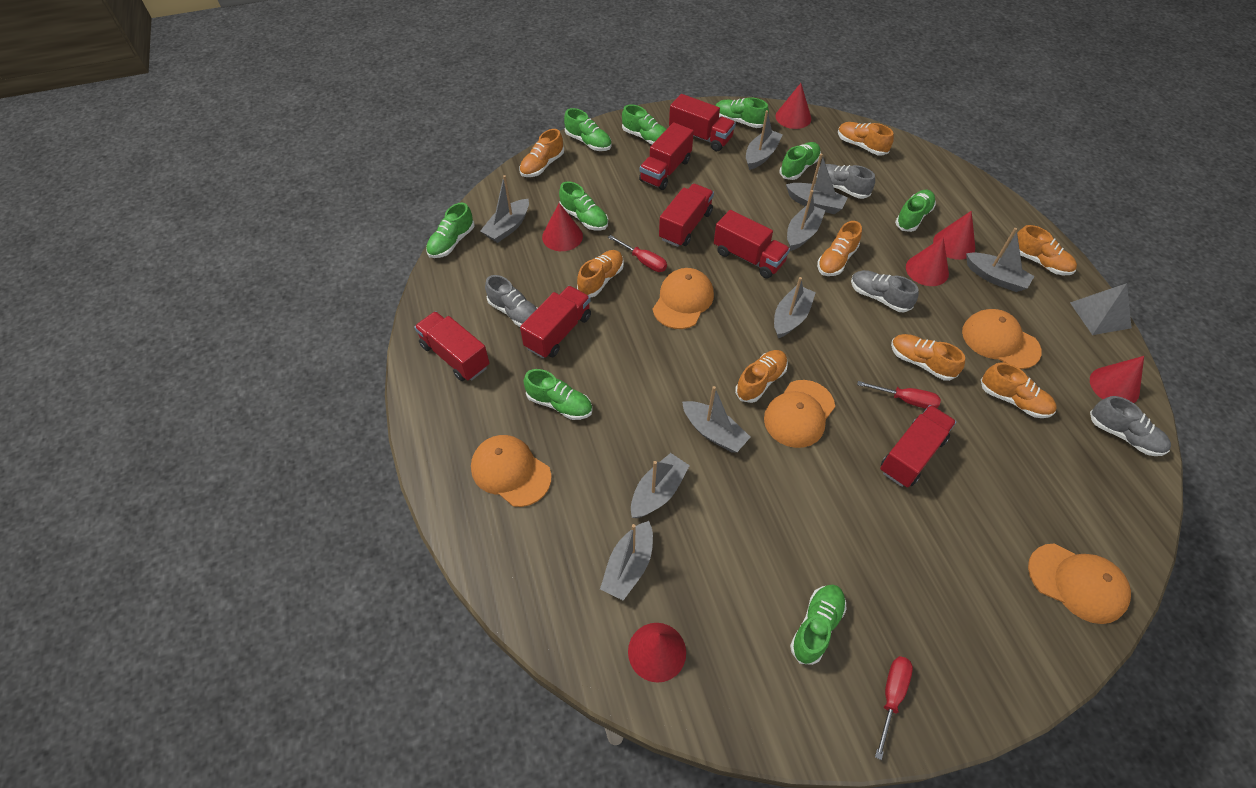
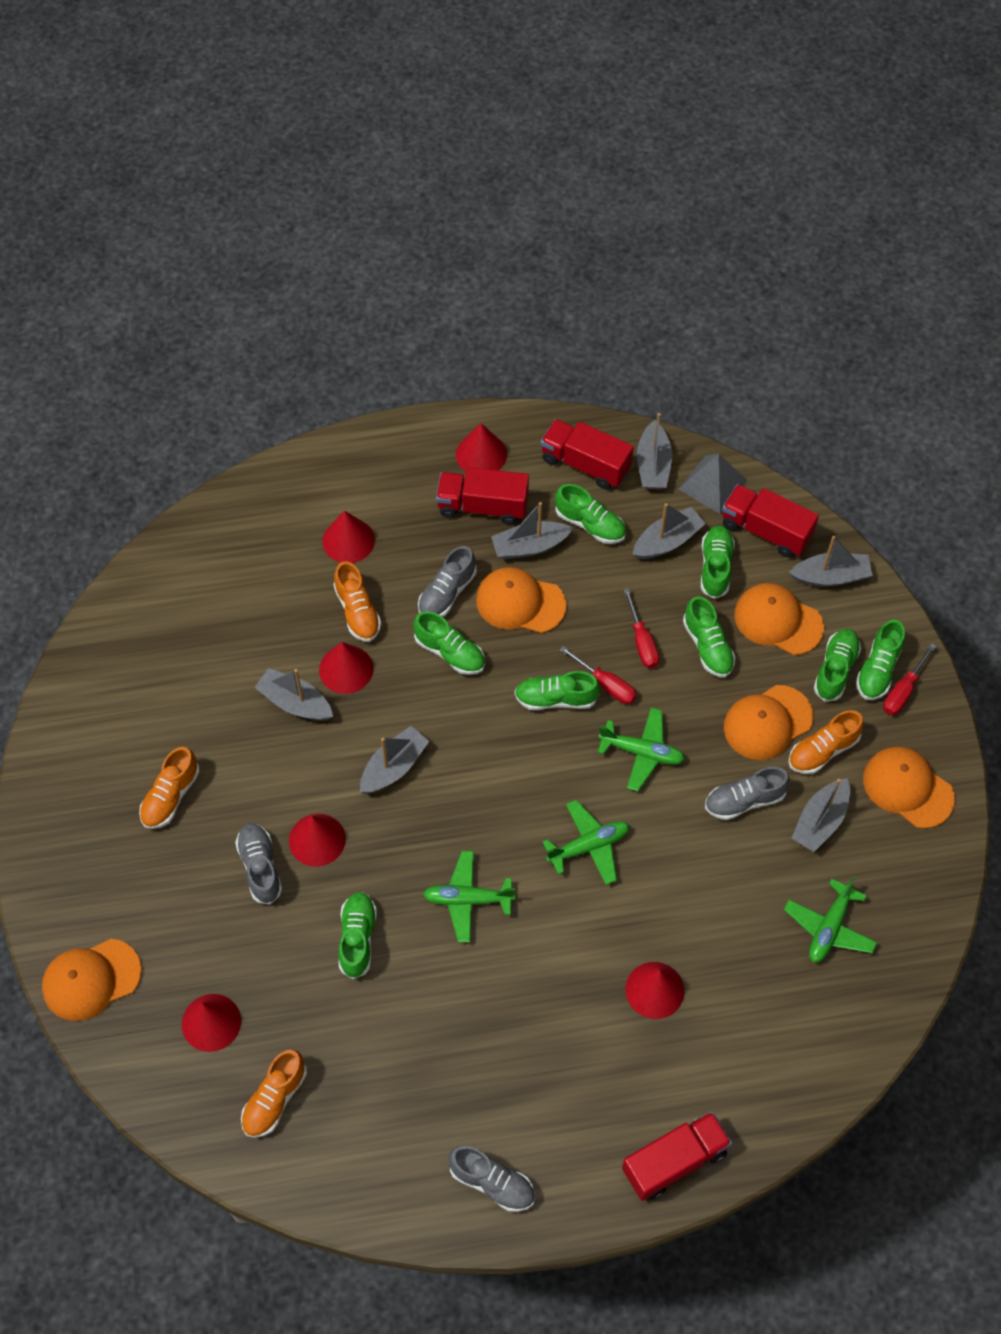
green plane: none = 0 -> [423,851,515,942] [543,800,630,885] [598,707,685,791] [784,876,877,962] = 4
green shoe: [426,203,474,258] [524,369,593,420] [559,181,608,231] [564,108,611,151] [622,105,666,145] [716,97,769,128] [780,142,821,180] [790,585,847,665] [895,190,936,232] = 9 -> [338,892,377,979] [413,611,485,675] [514,671,600,710] [555,484,626,544] [683,596,736,677] [701,525,735,599] [814,629,861,702] [856,619,905,700] = 8
grey boat: [480,175,529,243] [600,521,653,600] [631,453,690,518] [682,386,750,453] [746,110,783,170] [774,277,816,338] [786,154,848,214] [787,190,826,251] [966,228,1034,292] = 9 -> [254,668,333,721] [360,726,429,794] [491,502,573,559] [632,503,706,559] [637,413,672,489] [789,536,873,587] [792,778,850,852] = 7
orange shoe: [520,129,564,177] [577,250,624,297] [735,350,788,403] [817,221,862,276] [838,122,894,156] [891,334,965,381] [981,363,1057,418] [1017,225,1077,275] = 8 -> [139,747,200,829] [241,1050,307,1138] [333,561,382,642] [788,710,864,774] = 4
red truck: [414,311,490,381] [520,286,591,358] [639,122,694,190] [659,184,714,247] [669,94,736,151] [714,210,790,278] [880,405,956,487] = 7 -> [436,467,529,524] [541,419,634,490] [622,1112,732,1201] [722,484,819,558] = 4

